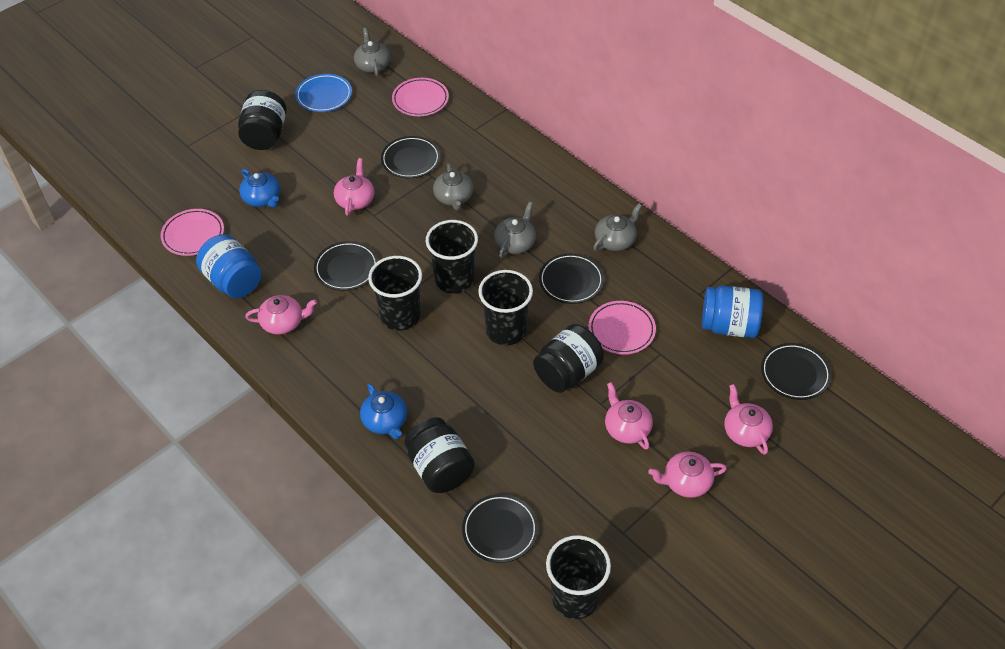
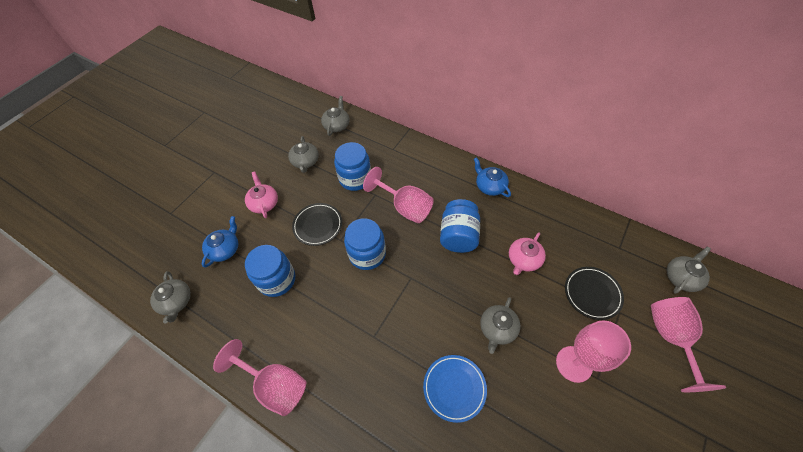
black cup: [368,256,422,331] [426,220,478,294] [478,270,533,345] [546,535,611,619] = 4 -> none = 0
black jar: [238,90,287,150] [404,417,475,493] [533,324,604,393] = 3 -> none = 0
black plate: [314,241,378,291] [381,136,440,178] [462,494,538,563] [539,253,604,304] [761,343,831,400] = 5 -> [292,203,342,246] [565,267,624,320] = 2
blue jar: [196,234,262,298] [702,285,763,338] = 2 -> [245,245,295,297] [334,142,371,191] [344,218,386,270] [440,199,480,253] = 4
grey teapot: [354,28,390,76] [433,163,474,210] [494,202,536,258] [593,203,642,251] = 4 -> [150,271,191,324] [288,136,319,173] [321,96,349,136] [480,297,521,354] [667,247,711,294] = 5
pink goblet: none = 0 -> [213,339,306,416] [363,167,434,223] [556,320,631,383] [651,297,726,392] = 4
pink plate: [161,209,224,256] [392,78,449,116] [588,301,656,355] = 3 -> none = 0
pink teapot: [245,295,317,334] [334,158,374,216] [605,382,653,450] [648,452,727,498] [724,384,773,455] = 5 -> [245,172,278,218] [509,233,546,275] = 2

